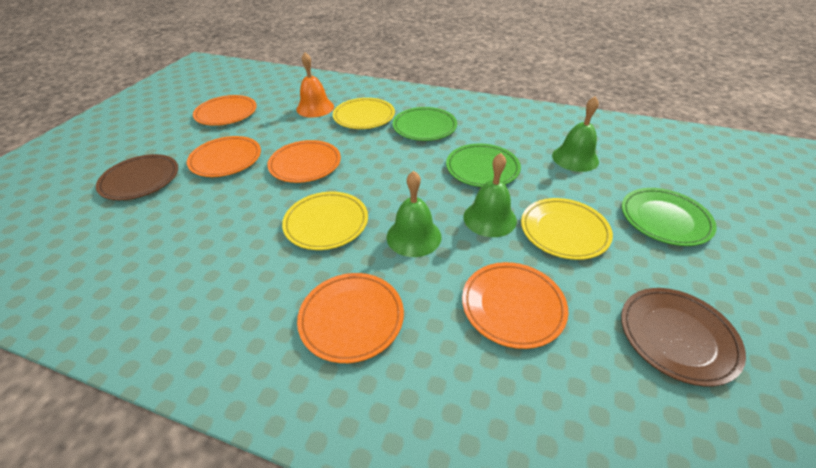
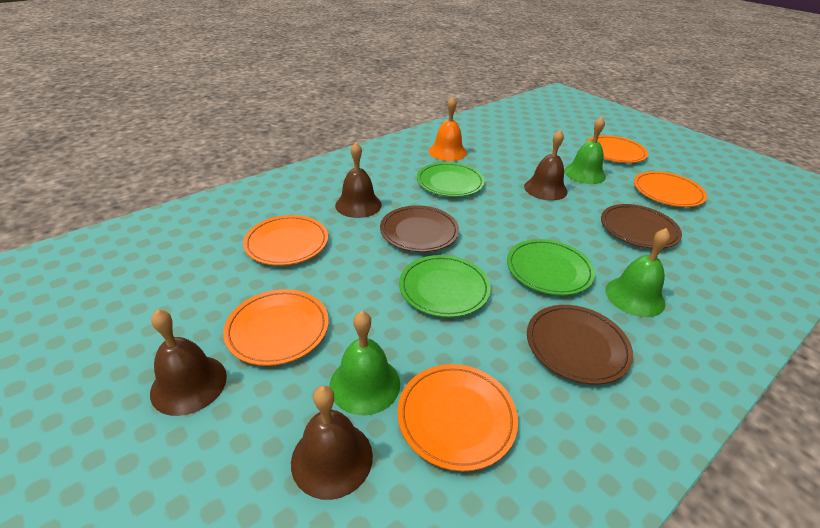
brown bell: none = 0 -> [150,309,227,416] [291,385,373,500] [335,142,382,218] [524,129,567,201] = 4
brown plate: [96,154,178,200] [621,288,746,387] = 2 -> [380,205,459,252] [527,305,633,384] [601,204,682,249] = 3
yellow plate: [282,192,368,250] [333,98,395,129] [521,198,613,260] = 3 -> none = 0

